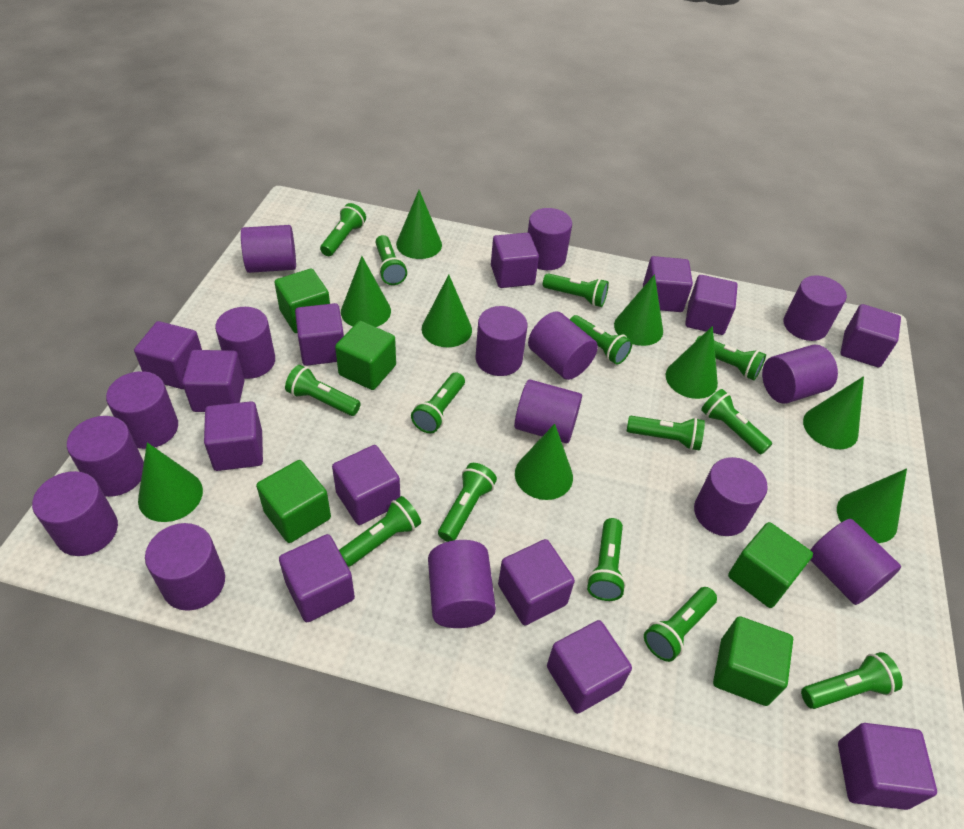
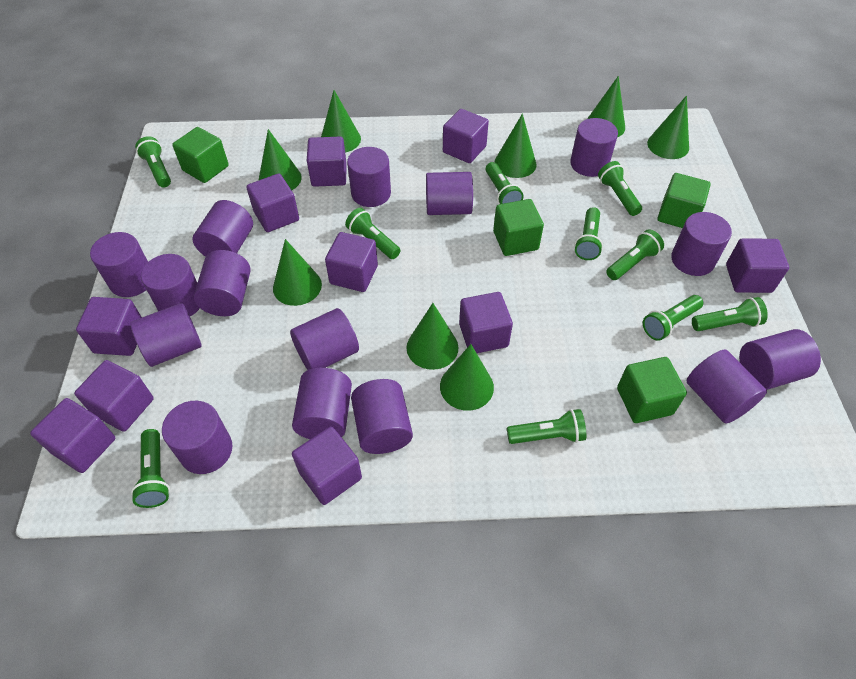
green cone: [138,442,203,522] [341,256,391,327] [396,190,442,259] [422,275,472,347] [515,424,573,500] [614,274,663,346] [666,326,718,399] [803,376,864,449] [837,468,907,543] = 9 -> [259,129,302,190] [273,239,322,306] [321,90,361,153] [407,303,458,370] [440,344,494,411] [495,114,537,178] [587,76,625,137] [647,95,689,159] = 8
green cube: [256,460,331,543] [274,269,330,333] [335,321,396,390] [713,616,793,706] [728,522,813,608] = 5 -> [172,127,229,183] [493,199,544,256] [617,357,687,423] [658,173,711,228] = 4
green flashlight: [285,365,361,416] [320,203,366,256] [339,496,421,567] [375,235,407,285] [411,372,465,433] [438,463,497,542] [543,273,609,307] [570,315,632,365] [587,518,626,601] [627,416,705,451] [644,587,717,662] [695,336,766,380] [701,389,772,455] [801,652,903,709] = 14 -> [131,429,170,508] [135,136,171,187] [345,208,401,259] [485,162,523,204] [507,409,586,444] [574,207,603,260] [598,161,642,216] [606,229,664,280] [643,295,703,341] [692,297,768,331] = 10
purple cube: [134,321,202,389] [182,350,245,412] [204,401,263,471] [279,534,355,622] [295,303,344,366] [332,445,400,525] [491,233,539,288] [498,539,575,625] [547,620,632,714] [643,256,693,312] [685,275,738,335] [838,723,937,810] [840,304,901,367] = 13 -> [30,398,115,473] [74,360,154,432] [76,297,142,356] [246,173,299,232] [292,426,362,505] [307,137,347,187] [325,232,378,292] [443,109,489,163] [459,292,513,353] [726,238,789,293] = 10

